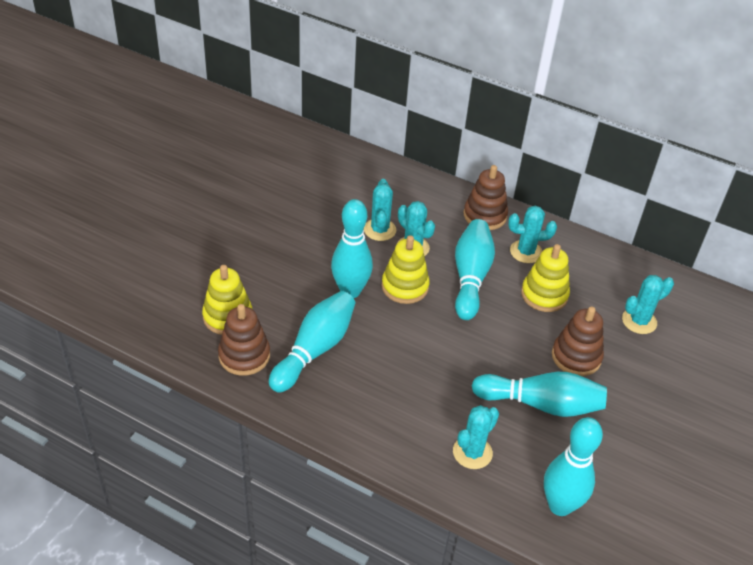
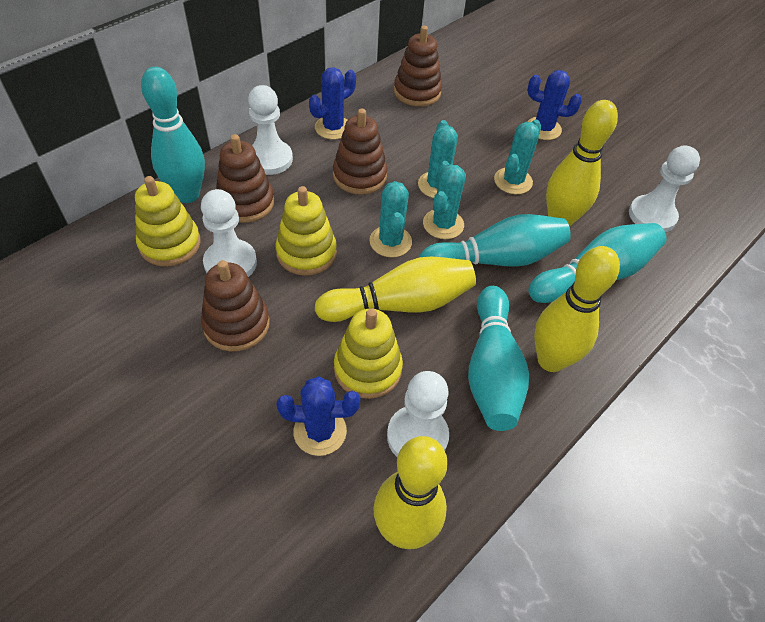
blue cactus: none = 0 -> [276,376,360,456] [309,67,356,140] [527,70,582,140] = 3
brown stacking toy: [218,304,270,376] [464,165,508,230] [552,306,604,376] = 3 -> [201,260,270,352] [216,134,274,223] [333,108,387,195] [394,26,442,107] = 4
turquoise bowling pin: [269,291,355,392] [331,199,373,298] [455,219,495,320] [471,372,607,417] [544,417,603,516] = 5 -> [141,67,205,203] [419,214,571,267] [468,286,529,431] [528,223,666,303] = 4
turquoise cactus: [364,179,396,241] [397,201,435,256] [453,405,499,469] [508,206,557,263] [622,275,674,334] = 5 -> [370,181,412,258] [418,120,458,198] [423,164,466,239] [494,120,541,194] = 4
white pawn: none = 0 -> [201,189,257,277] [248,85,293,175] [387,371,449,457] [629,145,700,233] = 4
yellow bowling pin: none = 0 -> [315,257,476,322] [373,436,448,549] [534,246,620,372] [546,100,618,227] = 4

